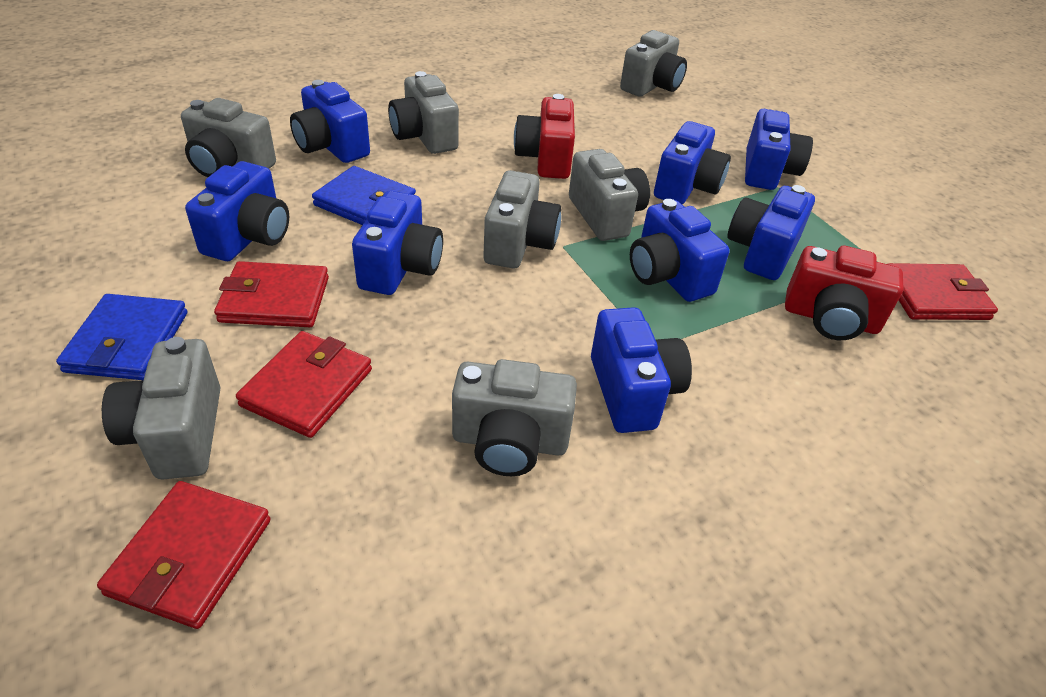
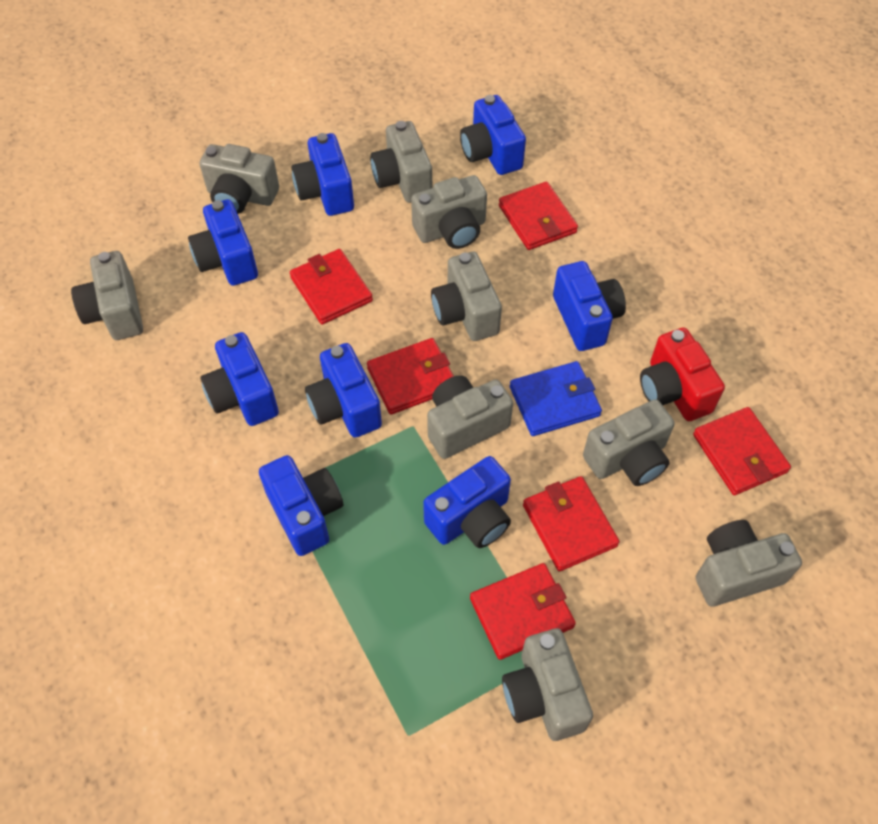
blue wallet: [56,294,187,380] [312,166,416,225] = 2 -> [510,361,602,436] = 1
grey camera: [102,337,221,479] [181,98,276,177] [388,71,459,154] [452,359,577,476] [483,170,561,268] [569,149,650,241] [620,30,687,97] = 7 -> [71,251,143,340] [199,144,279,214] [370,121,432,203] [411,175,487,249] [427,375,513,459] [431,251,502,341] [502,628,593,741] [583,399,675,486] [696,520,802,607] = 9
red camera: [514,94,575,179] [785,246,904,340] = 2 -> [640,327,725,421] = 1
red wallet: [97,481,270,629] [214,261,329,327] [236,331,372,438] [888,263,998,320] = 4 -> [290,249,373,324] [367,338,454,415] [470,563,576,660] [499,182,578,250] [523,476,619,571] [693,407,791,495] = 6

